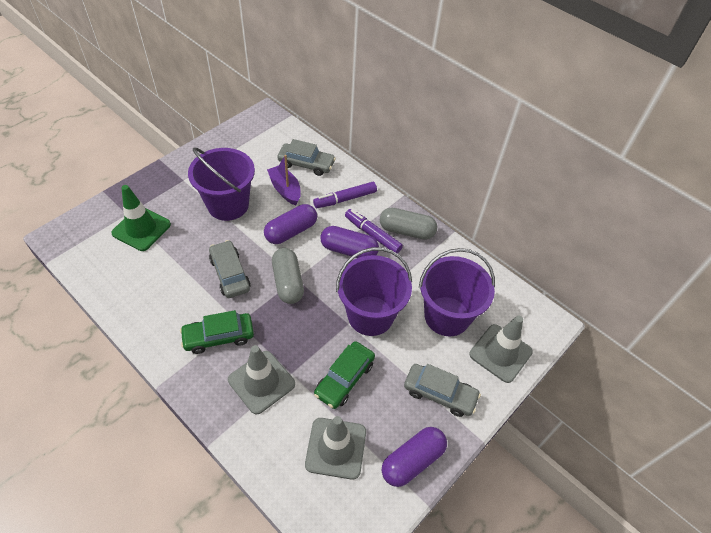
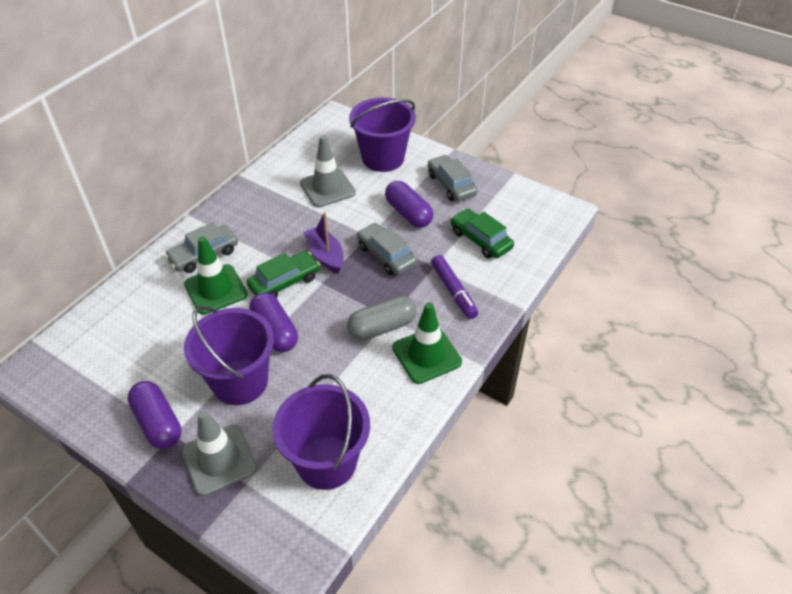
green traffic cone: [111,185,171,251] = 1 -> [184,236,248,315] [392,302,462,384] = 2
grey capsule: [272,248,304,304] [380,208,437,240] = 2 -> [347,296,417,340] = 1
grey traffic cone: [228,345,295,414] [305,416,366,480] [469,316,533,383] = 3 -> [182,410,257,496] [300,135,356,207] = 2
purple marker: [313,182,377,208] [345,209,403,254] = 2 -> [431,255,478,319] = 1

